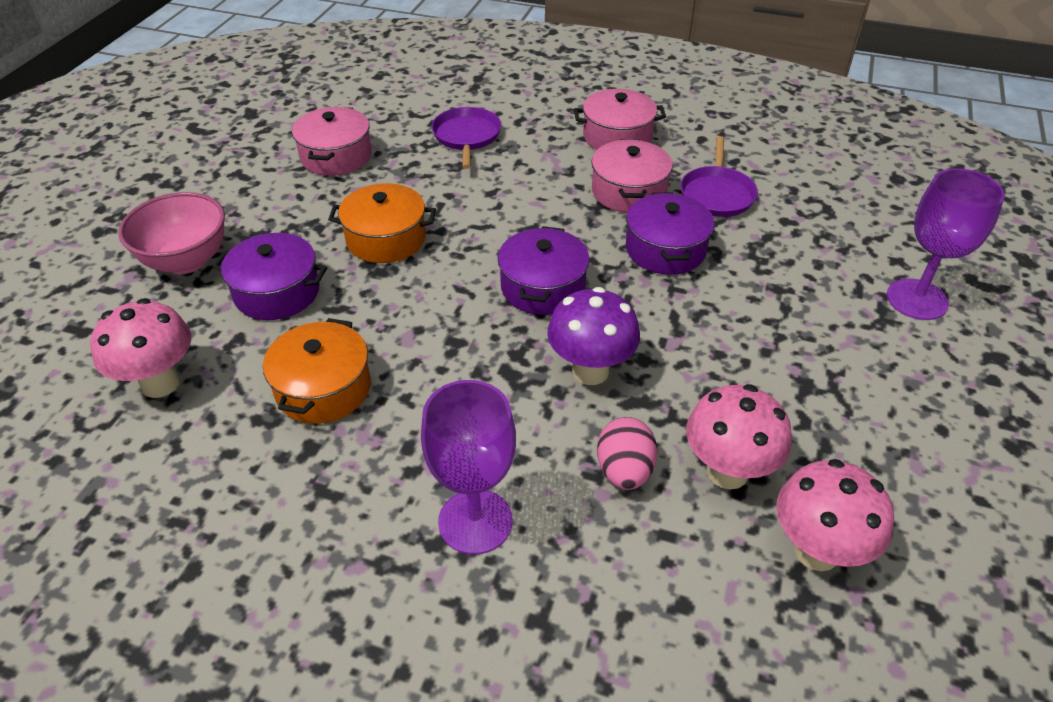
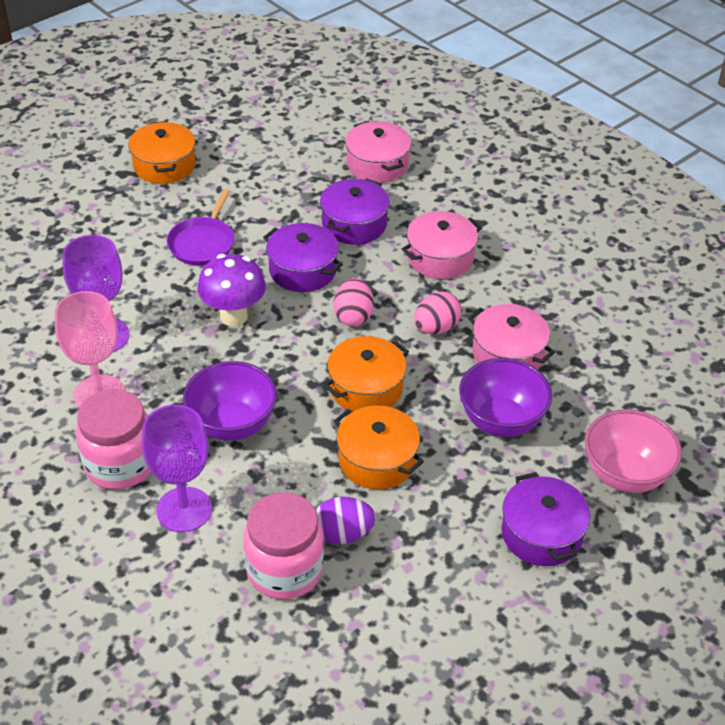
orange pot: [263,318,371,424] [328,183,436,263] = 2 -> [128,121,196,184] [324,336,409,411] [334,405,424,489] = 3
pink egg: [597,417,658,490] = 1 -> [333,278,374,326] [414,291,462,334] = 2
pink goblet: none = 0 -> [55,291,125,408] = 1
pink jar: none = 0 -> [76,389,151,490] [243,492,324,599] = 2
pink mushroom: [90,298,191,398] [686,384,792,490] [777,459,894,571] = 3 -> none = 0
purple bowl: none = 0 -> [183,361,277,441] [459,358,552,437] = 2
purple egg: none = 0 -> [316,497,376,544] = 1
purple pan: [431,107,501,169] [680,136,758,217] = 2 -> [167,189,234,265] = 1

